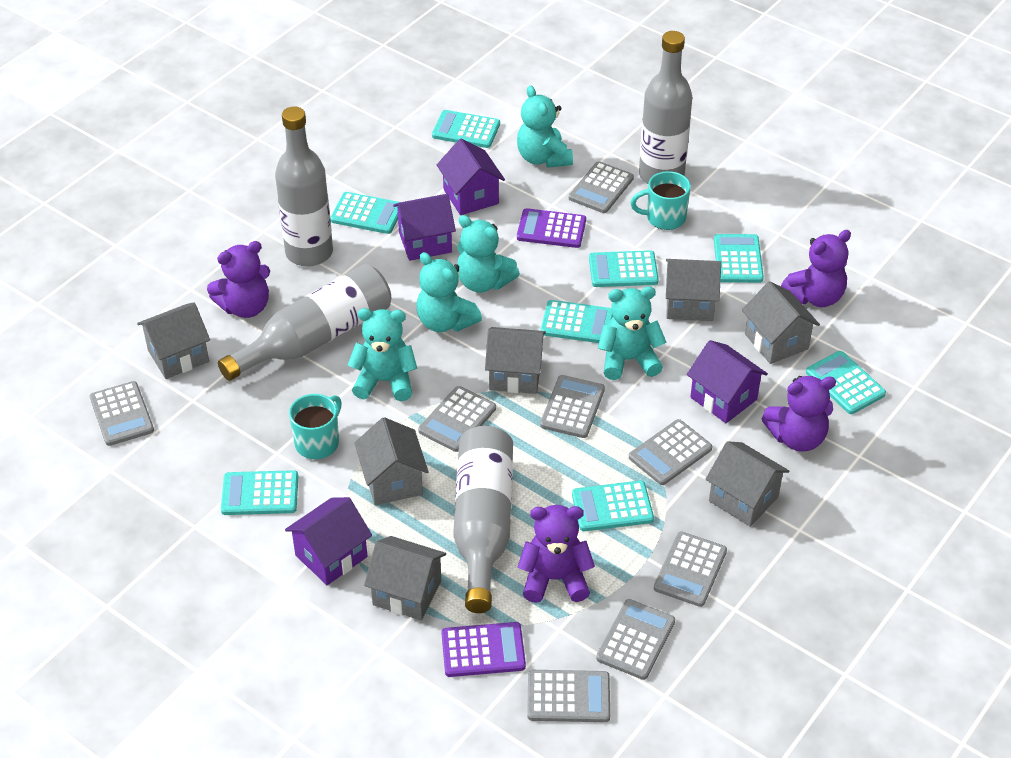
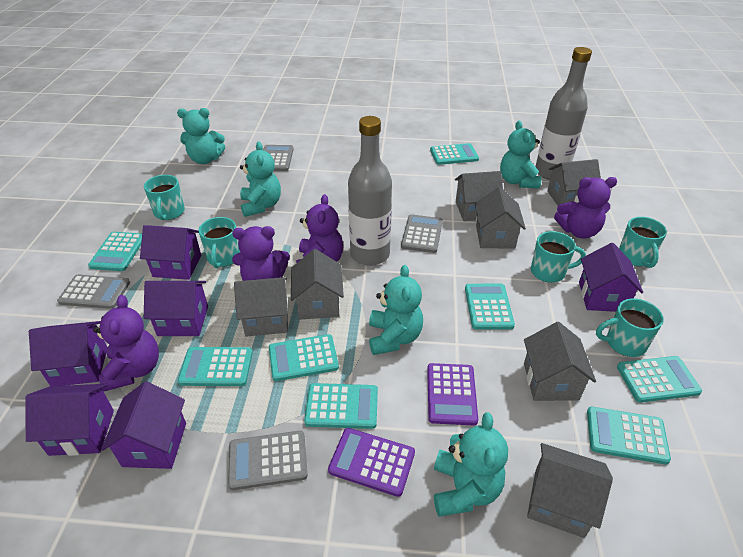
grey bottle: [218,264,391,381] [275,107,333,267] [453,426,513,613] [639,31,692,184] = 4 -> [348,116,392,266] [535,47,592,180] = 2
grey calculator: [90,381,154,446] [418,386,496,452] [527,670,610,722] [540,375,605,438] [569,161,634,213] [596,599,675,680] [629,419,712,485] [654,531,727,607] = 8 -> [57,275,130,309] [228,431,308,490] [263,145,294,171] [401,214,443,253] = 4
purple house: [285,497,372,585] [393,194,456,261] [437,139,505,215] [687,340,768,423] = 4 -> [25,384,114,456] [29,321,108,386] [101,381,186,469] [140,225,201,280] [144,281,208,336] [579,243,643,312] = 6
turquoise mug: [289,394,342,459] [630,171,691,230] = 2 -> [144,175,185,220] [198,217,240,268] [531,231,586,283] [596,298,664,357] [619,217,667,268] = 5

